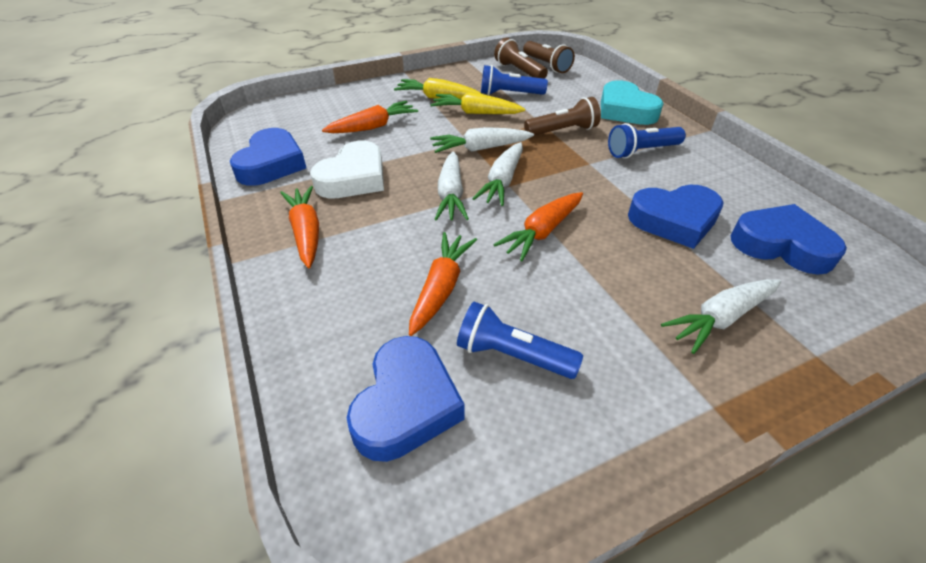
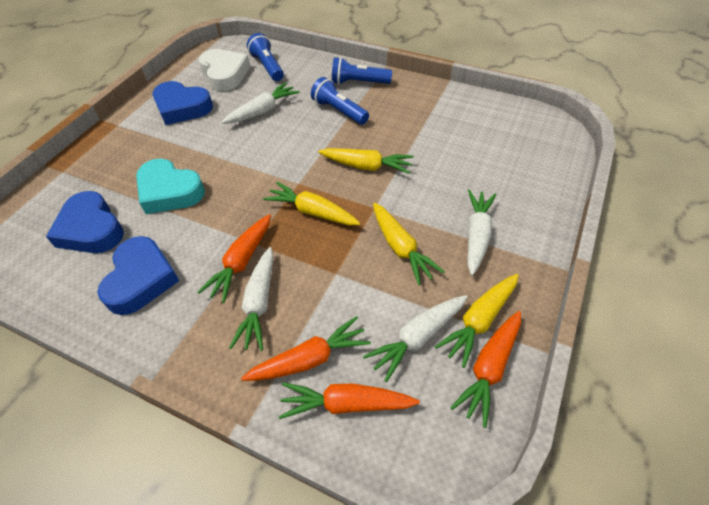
blue heart: [230,128,306,186] [347,336,465,462] [628,184,724,249] [731,204,847,275] = 4 -> [46,191,124,253] [97,236,179,315] [153,81,213,125] = 3
brown flashlight: [494,38,548,79] [523,41,575,73] [524,97,601,136] = 3 -> none = 0
yellow carrot: [394,78,482,99] [430,92,525,114] = 2 -> [263,182,360,225] [318,148,414,174] [373,203,445,285] [435,274,519,368] = 4

